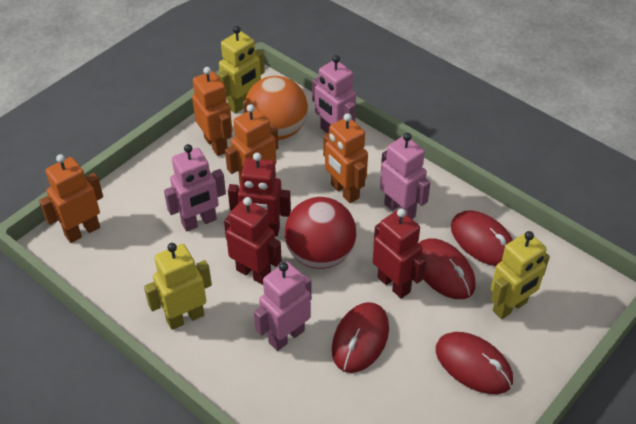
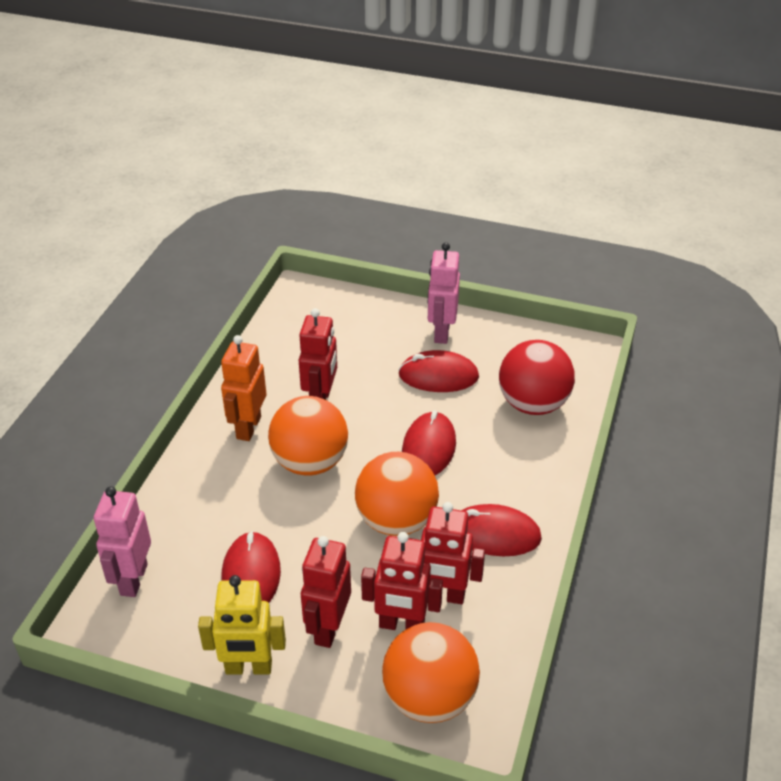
orange ball: [244,76,308,140] = 1 -> [268,396,348,476] [355,452,439,536] [382,622,480,723] = 3
orange robot: [39,154,103,243] [192,67,232,156] [225,104,278,183] [323,113,368,203] = 4 -> [221,335,266,441] = 1
pink robot: [164,144,226,232] [254,262,312,351] [312,55,356,133] [380,133,430,219] = 4 -> [94,486,151,597] [428,242,460,344] = 2
red robot: [224,197,282,285] [228,153,291,236] [373,208,426,299] = 3 -> [299,308,337,400] [301,536,351,648] [361,532,443,630] [409,502,485,604] = 4
yellow robot: [144,243,212,330] [218,26,265,114] [491,231,550,319] = 3 -> [198,575,286,675] = 1

